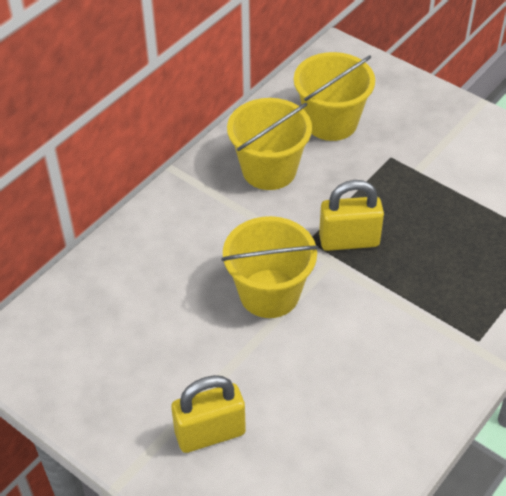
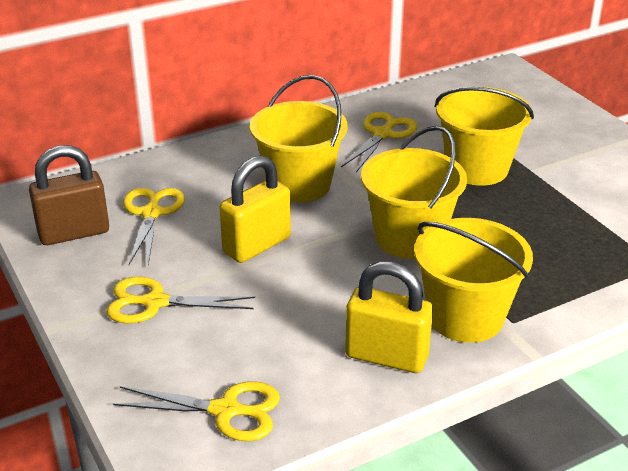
brown padlock: none = 0 -> [29,145,109,245] = 1
yellow bucket: [221,216,318,318] [227,98,312,190] [294,52,375,141] = 3 -> [250,75,348,203] [361,126,467,259] [414,218,533,343] [435,87,534,186] = 4
yellow scissors: none = 0 -> [106,277,255,323] [113,382,280,441] [123,188,184,264] [341,112,417,172] = 4

